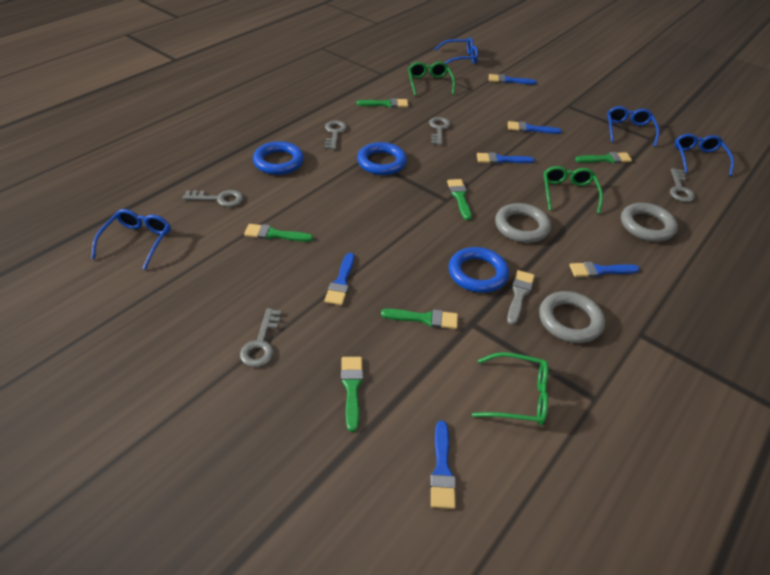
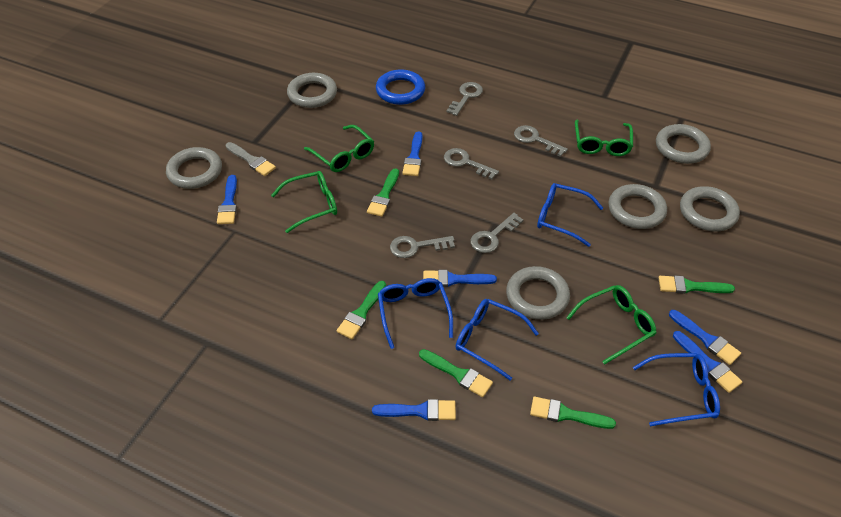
blue ring: [253,141,304,175] [357,142,407,175] [449,247,509,293] = 3 -> [376,70,425,105] = 1
green brush: [244,224,313,242] [341,357,363,432] [357,98,408,108] [381,309,458,329] [447,179,472,220] [575,152,632,163] = 6 -> [336,281,386,339] [367,168,399,217] [419,349,493,397] [530,396,616,429] [658,276,735,294] = 5
green glasses: [408,62,455,96] [472,352,548,425] [544,166,603,214] = 3 -> [271,171,337,233] [304,125,374,172] [566,285,656,365] [575,120,633,156] = 4
grey ring: [495,203,551,243] [539,291,605,343] [621,203,678,242] = 3 -> [166,147,222,189] [287,73,337,108] [506,266,570,320] [608,184,667,229] [656,124,711,164] [680,186,740,232] = 6

